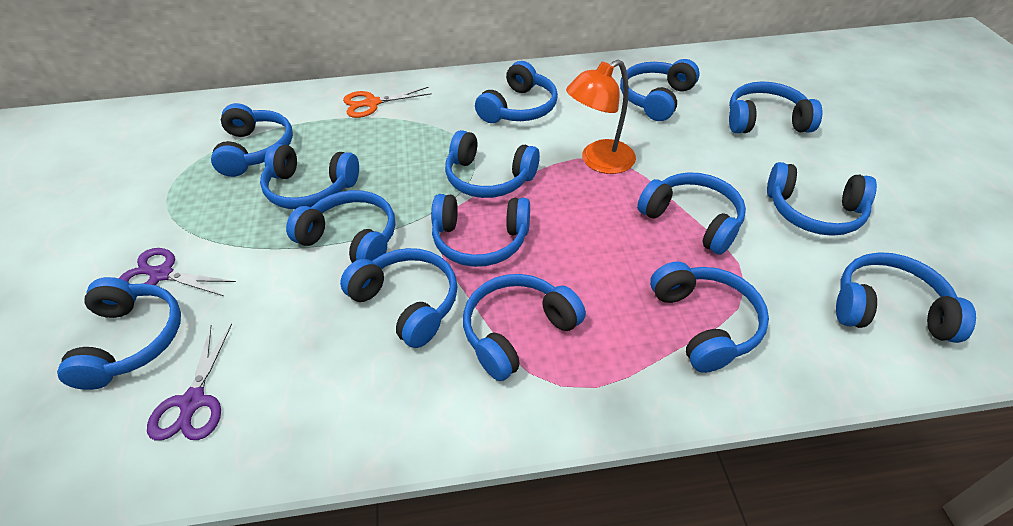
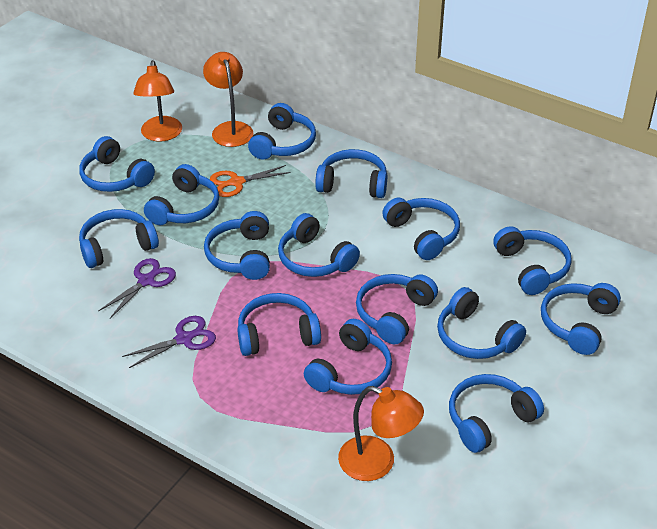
orange lamp: [566,60,636,174] = 1 -> [133,60,182,142] [203,52,253,147] [338,386,424,481] = 3

